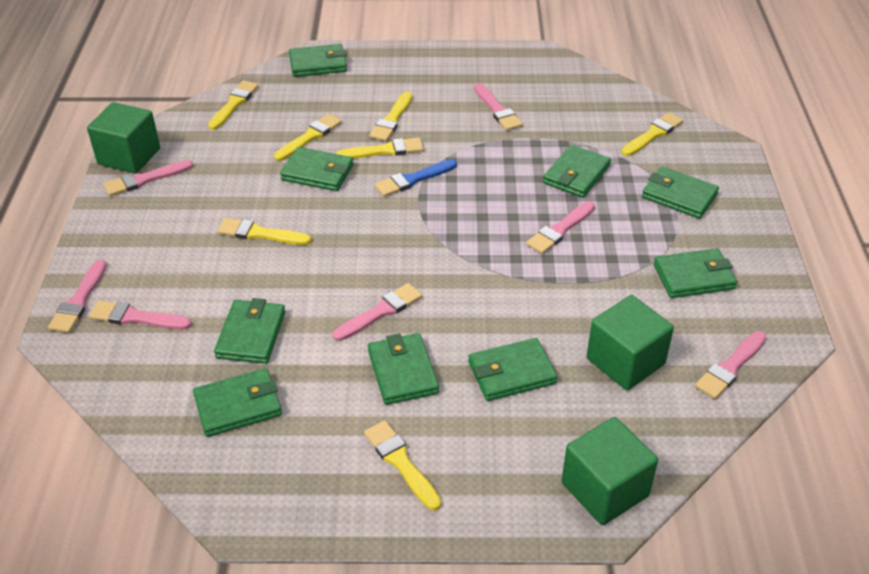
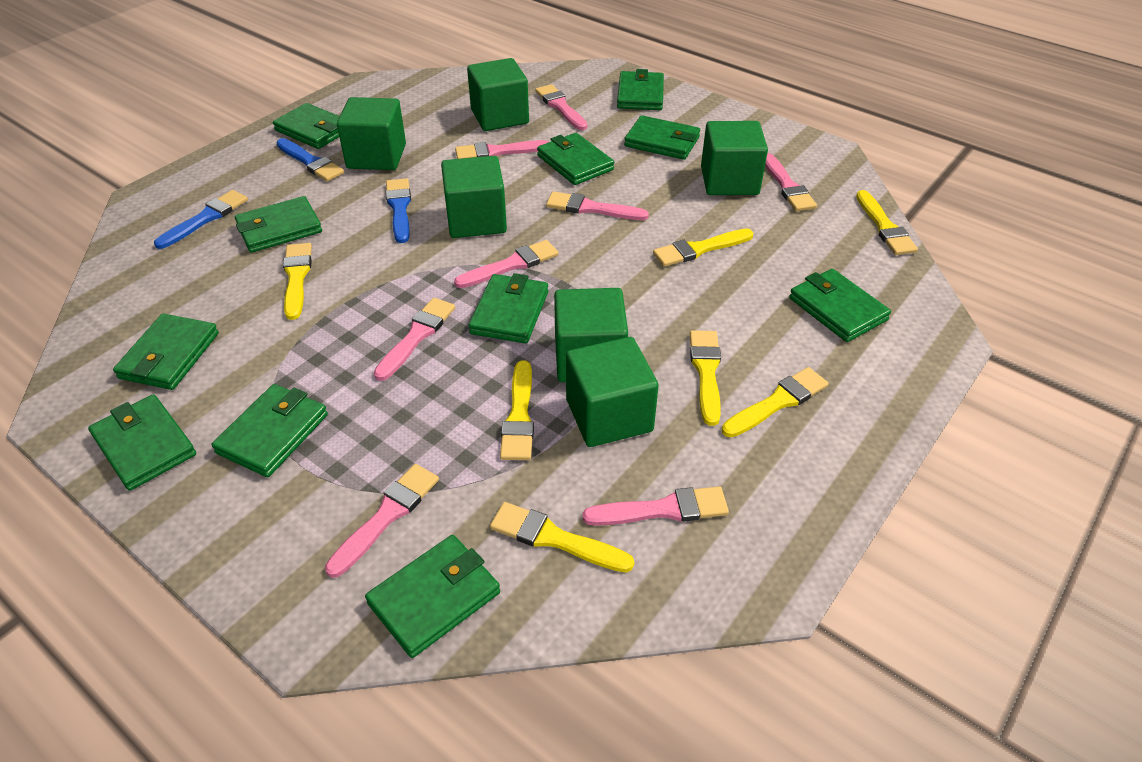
blue brush: [375,159,457,197] = 1 -> [154,190,248,249] [276,138,344,182] [386,178,411,243] = 3
green cube: [87,102,160,174] [562,417,658,525] [587,295,674,390] = 3 -> [337,97,406,170] [441,156,507,238] [467,58,529,131] [554,288,628,382] [566,337,659,447] [701,121,768,195] = 6
green wallet: [193,368,282,437] [214,298,285,364] [280,147,354,191] [289,44,347,77] [368,333,439,405] [468,338,557,401] [543,145,611,198] [642,166,719,219] [654,248,737,298] = 9 -> [88,395,196,491] [113,314,219,390] [212,384,328,477] [235,196,322,253] [273,103,340,149] [365,535,500,658] [469,273,549,343] [537,133,614,185] [617,69,664,110] [624,115,700,160] [789,269,891,342] = 11
pink brush: [48,260,107,333] [89,301,192,330] [103,160,193,196] [333,283,422,341] [474,83,523,131] [526,201,595,254] [695,331,767,399] = 7 -> [325,464,439,578] [374,298,455,381] [454,240,559,288] [455,140,548,159] [535,84,588,130] [546,192,649,220] [582,486,729,526] [765,153,817,211] = 8

